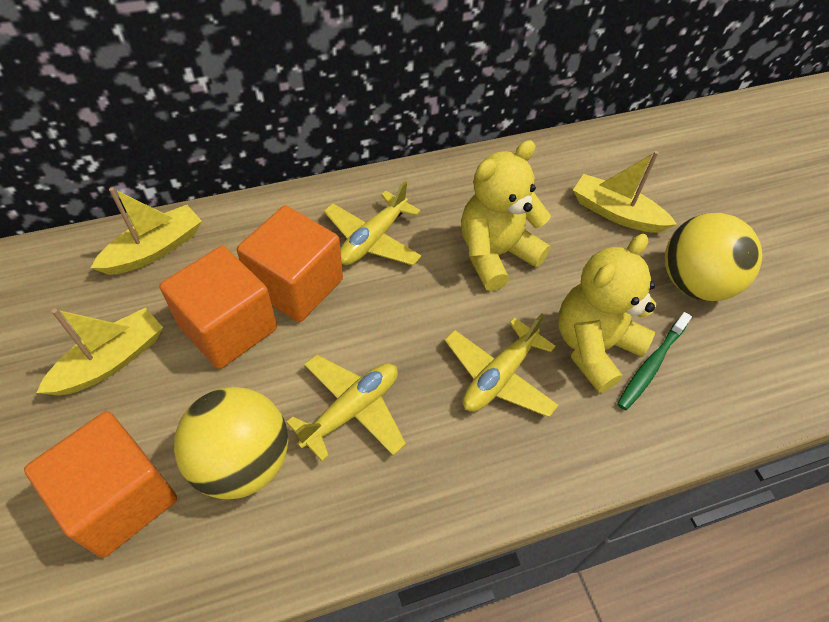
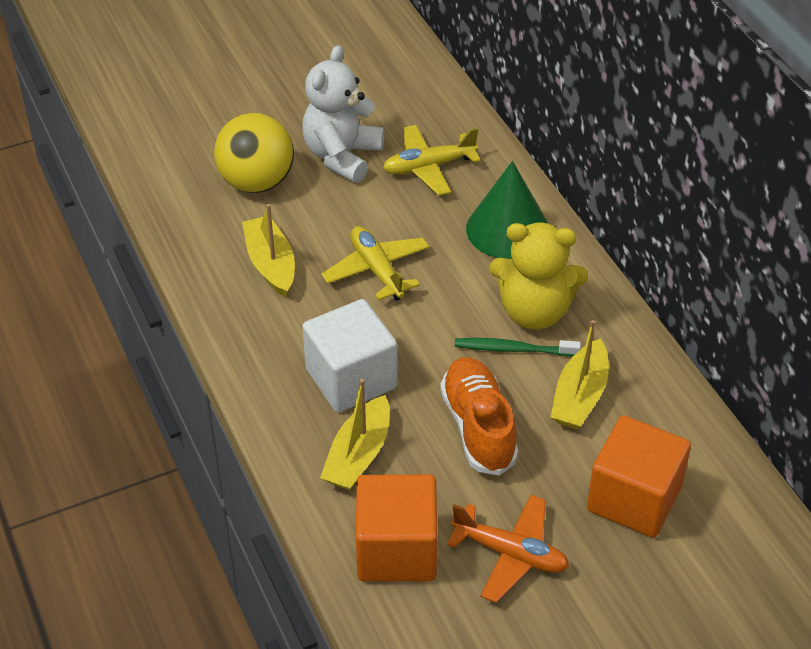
green cone: none = 0 -> [466,161,548,259] = 1
orange cube: [24,411,177,558] [159,246,277,369] [237,205,343,322] = 3 -> [356,475,438,582] [587,415,691,538] = 2
orange plane: none = 0 -> [447,495,569,603] = 1
orange shoe: none = 0 -> [440,357,518,476] = 1
white cube: none = 0 -> [302,299,398,413] = 1
white teddy bear: none = 0 -> [302,45,384,183] = 1
yellow ball: [174,387,288,499] [665,213,762,302] = 2 -> [214,113,294,193] = 1
yellow plane: [286,354,406,461] [324,181,422,265] [445,313,559,417] = 3 -> [321,226,430,301] [383,125,481,196] = 2
yellow teddy bear: [461,140,551,291] [558,234,656,393] = 2 -> [490,223,588,330] = 1

